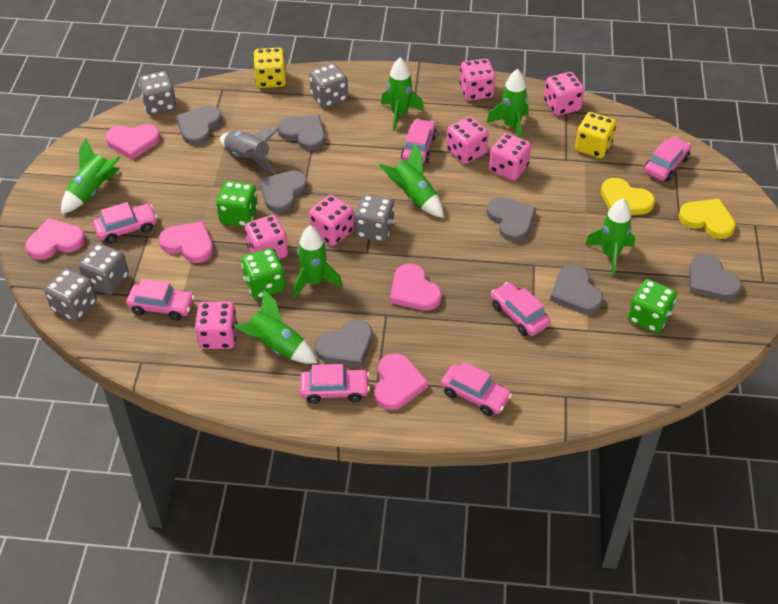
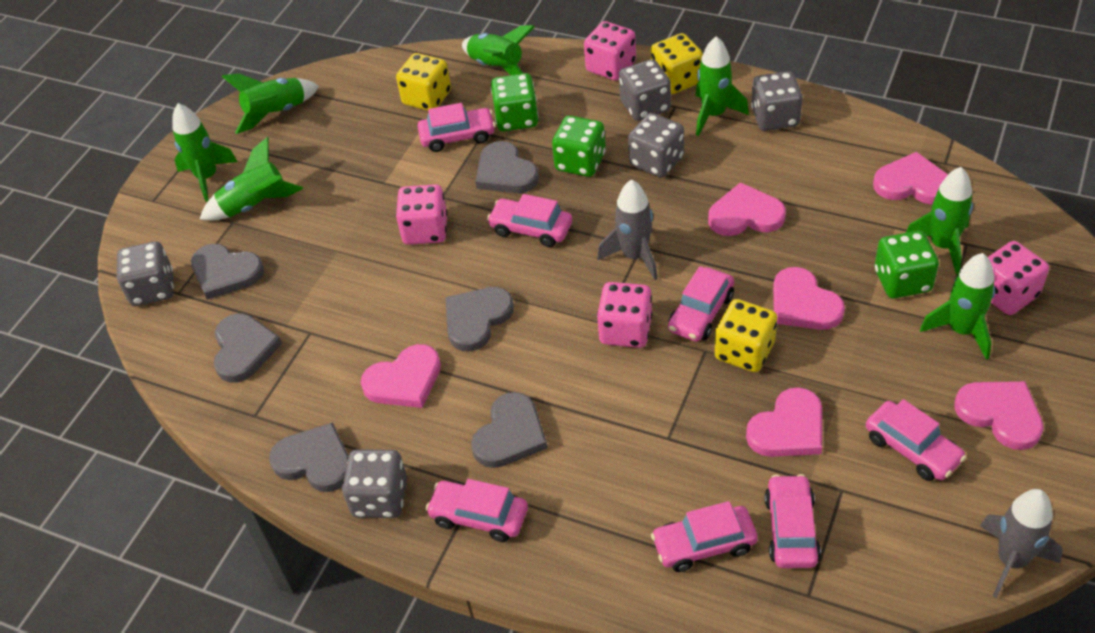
grey heart: [176,106,222,145] [260,171,308,213] [278,115,325,151] [315,320,373,367] [487,197,536,242] [550,265,603,314] [689,254,742,300] = 7 -> [191,244,264,300] [214,314,282,383] [269,422,349,492] [445,287,514,351] [471,392,547,468] [475,141,539,193] = 6
grey rocket: [220,127,280,174] = 1 -> [597,180,658,280] [980,489,1063,598] = 2
pink dice: [195,302,237,349] [245,215,288,259] [309,195,354,246] [446,116,489,164] [459,59,496,101] [489,133,531,181] [544,72,584,116] = 7 -> [396,184,448,245] [584,21,636,81] [597,282,652,348] [988,241,1049,315] = 4
pink heart: [25,218,85,260] [105,124,160,160] [159,221,213,263] [374,353,428,410] [390,264,441,311] = 5 -> [361,344,441,408] [708,182,786,236] [746,387,822,457] [773,267,845,330] [873,152,948,204] [954,381,1044,450] = 6
yellow dice: [253,47,286,88] [575,112,616,158] = 2 -> [396,53,451,111] [650,33,703,94] [715,299,777,372] = 3
yellow heart: [601,178,655,215] [678,199,736,239] = 2 -> none = 0

